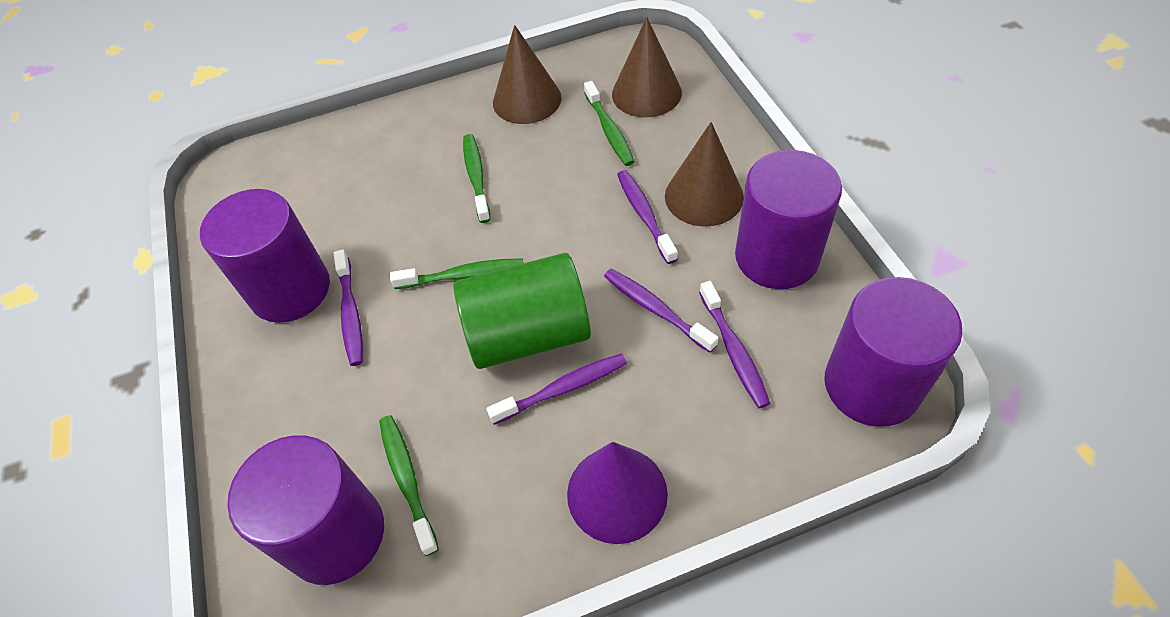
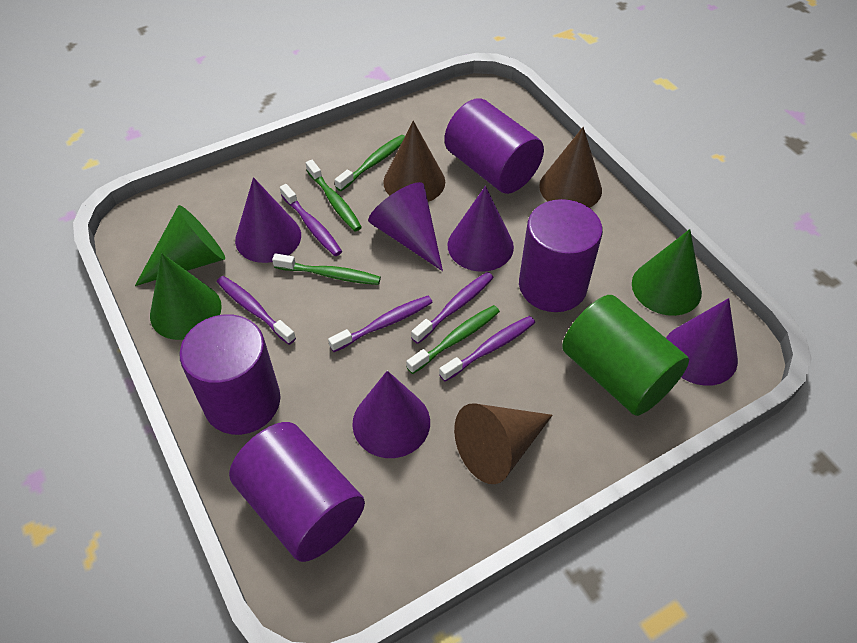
green cone: none = 0 -> [135,205,225,286] [150,253,222,340] [632,229,702,316] = 3
purple cone: [567,442,668,544] = 1 -> [235,177,301,263] [352,371,430,458] [368,182,443,271] [448,186,514,272] [666,298,738,386] = 5

